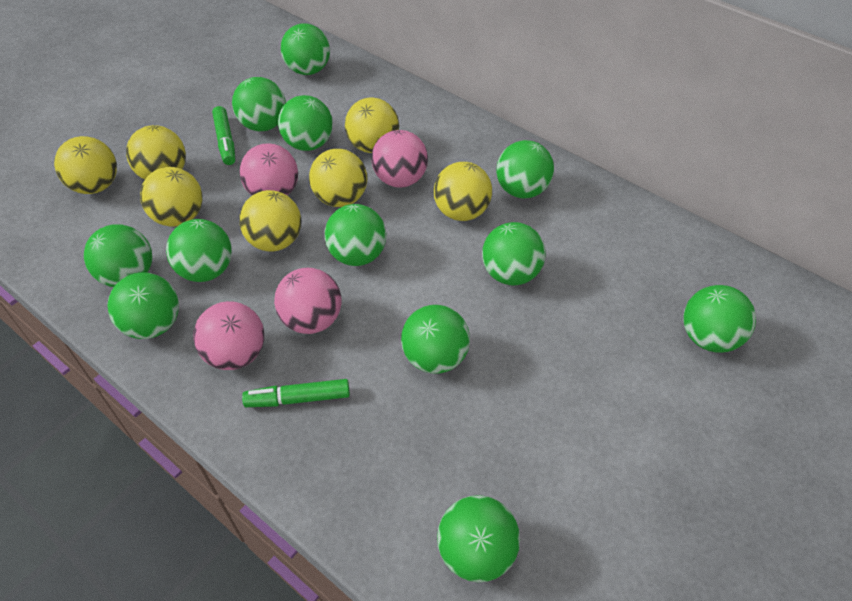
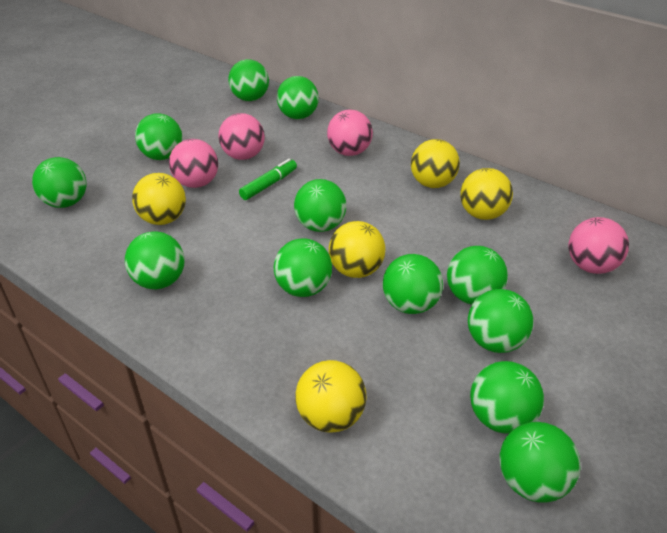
green marker: [212,106,235,165] [242,379,350,407] = 2 -> [239,159,297,200] = 1
yellow ball: [54,136,117,194] [126,125,186,180] [140,167,203,227] [239,190,301,252] [309,149,367,207] [345,98,399,153] [434,162,492,221] = 7 -> [132,173,186,225] [295,360,367,433] [329,221,386,278] [411,139,460,188] [460,168,513,220] = 5

